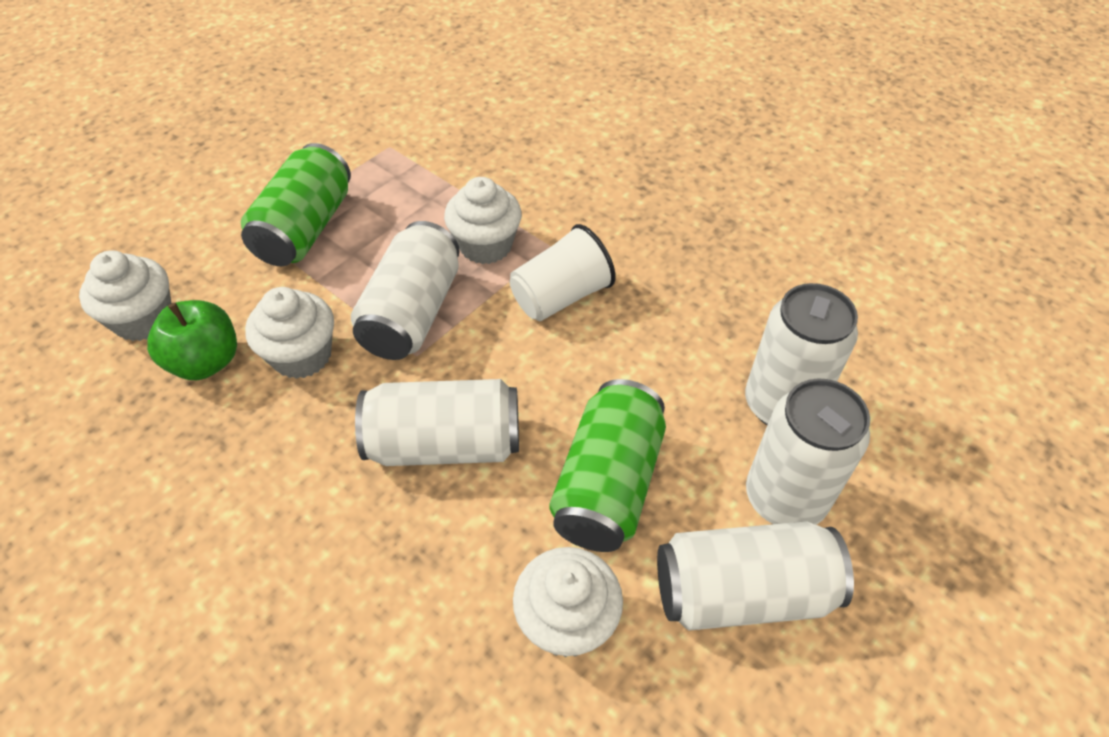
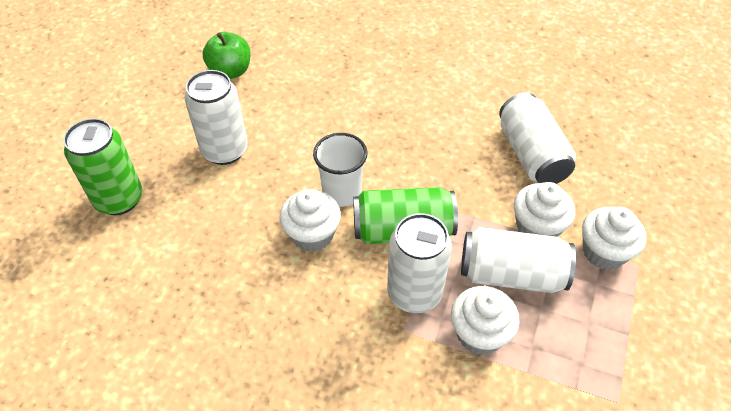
white can: [351,221,460,360] [355,379,519,466] [657,521,854,631] [745,283,858,425] [746,378,870,525] = 5 -> [185,70,248,165] [387,213,452,313] [461,227,576,293] [499,92,576,184] = 4

